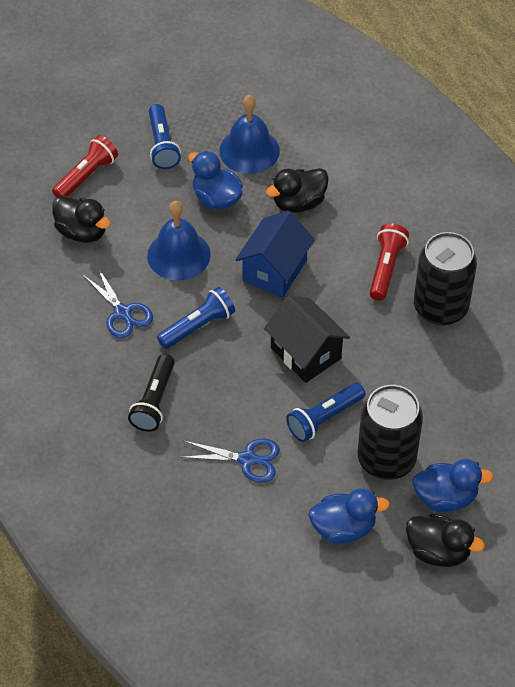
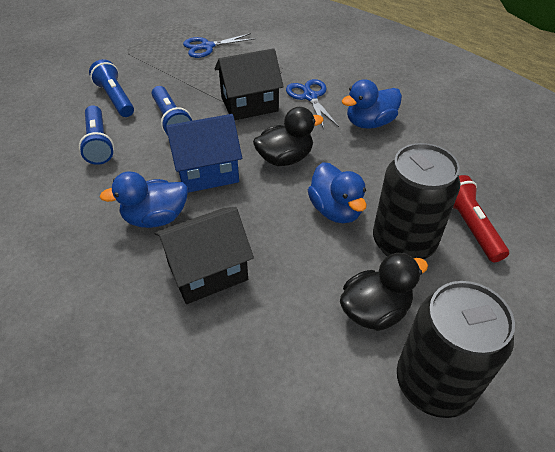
black duck: [52,196,111,243] [266,168,329,213] [406,514,485,567] = 3 -> [253,107,324,166] [340,253,428,331] = 2
black flashlight: [128,354,175,432] = 1 -> none = 0
black house: [264,295,350,383] = 1 -> [154,207,254,304] [214,48,284,120] = 2
blue bell: [147,201,211,281] [219,95,280,174] = 2 -> none = 0
red flashlight: [52,135,118,197] [370,224,409,301] = 2 -> [453,175,509,262] = 1

